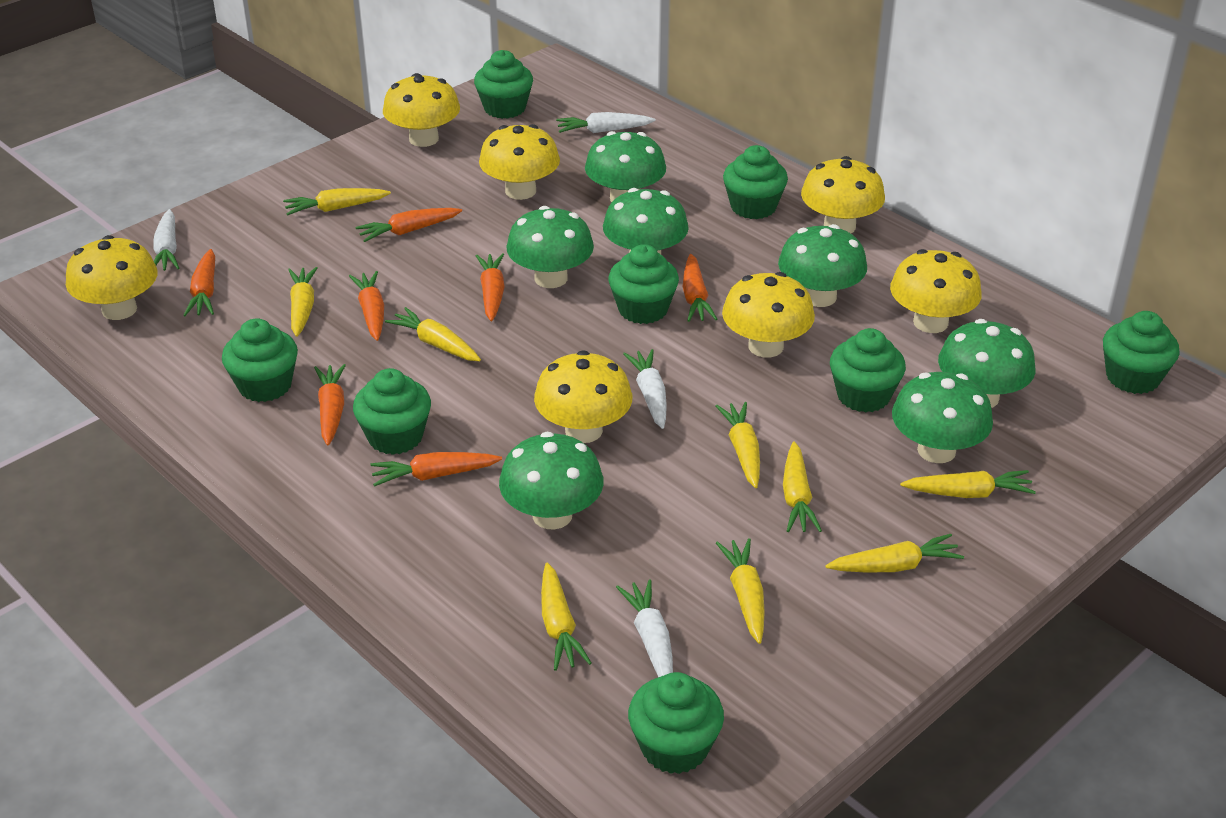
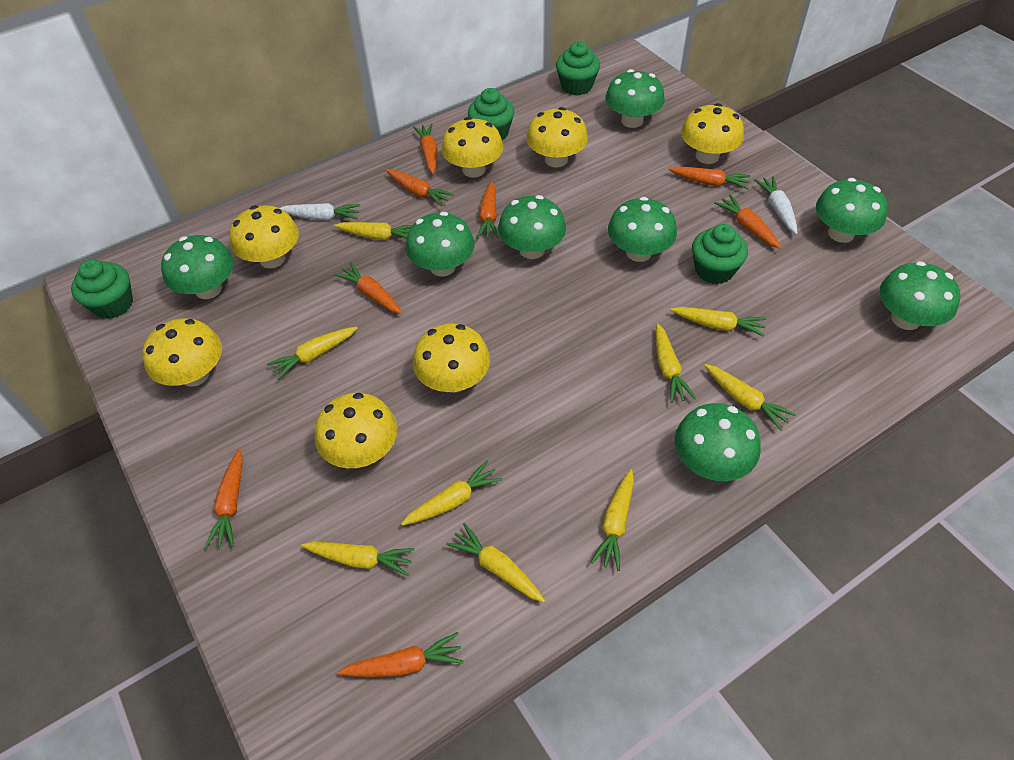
green cupcake: [222,318,298,402] [353,368,431,455] [474,50,533,119] [608,244,679,324] [628,672,724,774] [723,145,788,219] [830,328,906,413] [1103,311,1180,394] = 8 -> [71,259,133,319] [468,88,514,140] [556,42,600,95] [692,224,748,284] = 4
green mushroom: [499,432,604,530] [506,206,594,288] [585,131,666,202] [603,188,689,254] [778,224,867,307] [892,372,993,463] [938,319,1036,408] = 7 -> [161,235,234,299] [406,212,474,277] [498,195,566,259] [605,69,665,128] [608,197,677,262] [675,403,761,481] [816,178,888,243] [880,261,960,330] = 8
orange carrot: [183,249,215,316] [314,364,346,446] [349,271,384,341] [355,208,462,242] [370,452,502,487] [476,253,505,321] [682,254,717,322] = 7 -> [205,450,243,548] [334,262,402,314] [338,632,463,677] [386,169,454,206] [413,124,437,174] [477,181,499,239] [668,166,751,189] [714,195,781,249] = 8
white carrot: [153,209,179,271] [556,112,655,133] [616,579,673,677] [623,349,667,429] = 4 -> [280,203,361,220] [754,176,798,234] = 2

